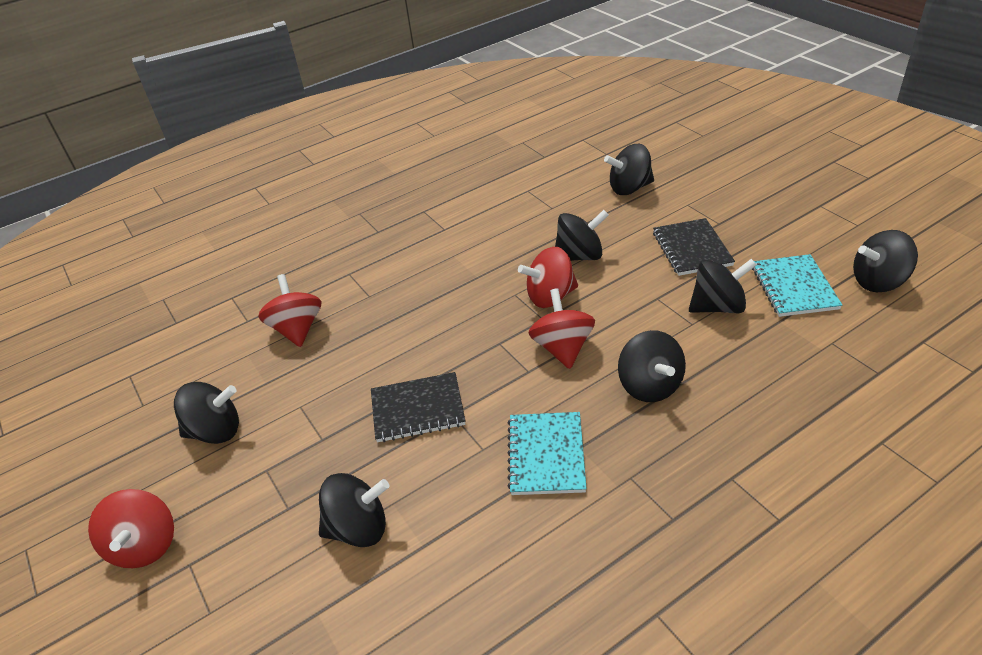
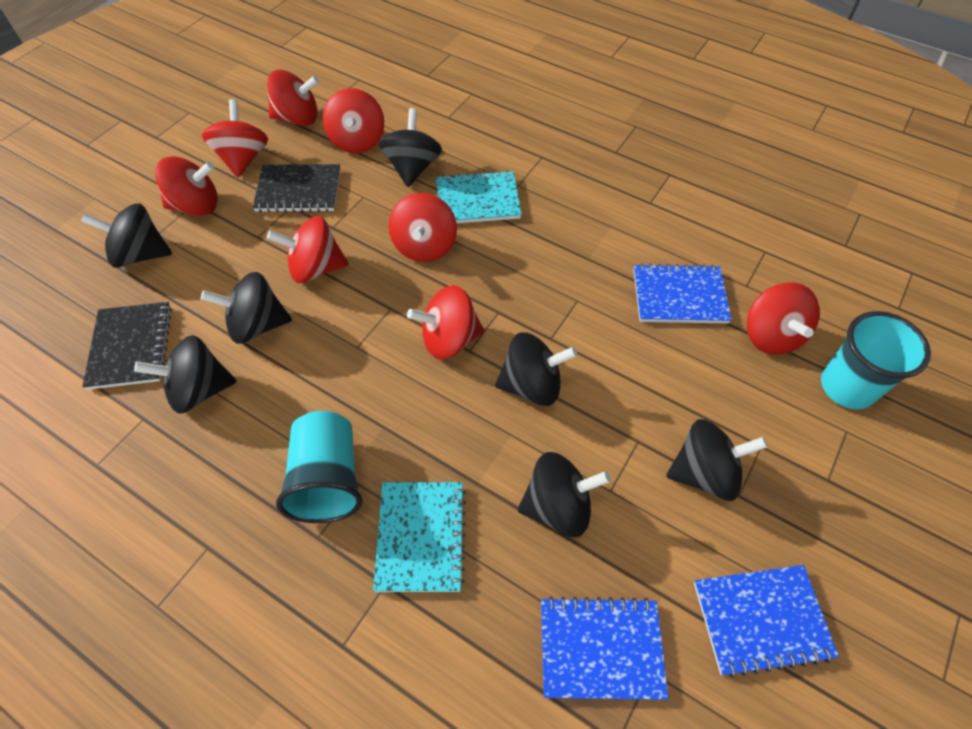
blue notebook: none = 0 -> [541,596,668,700] [633,263,732,323] [694,565,839,678] = 3
red spinning top: [88,489,174,568] [258,274,321,347] [518,247,578,308] [528,288,595,369] = 4 -> [155,156,218,216] [202,99,268,177] [267,70,319,126] [267,216,349,283] [323,88,384,153] [389,193,457,262] [407,285,484,360] [747,282,820,355] = 8
turquoise cup: none = 0 -> [276,411,362,523] [821,311,931,409] = 2

